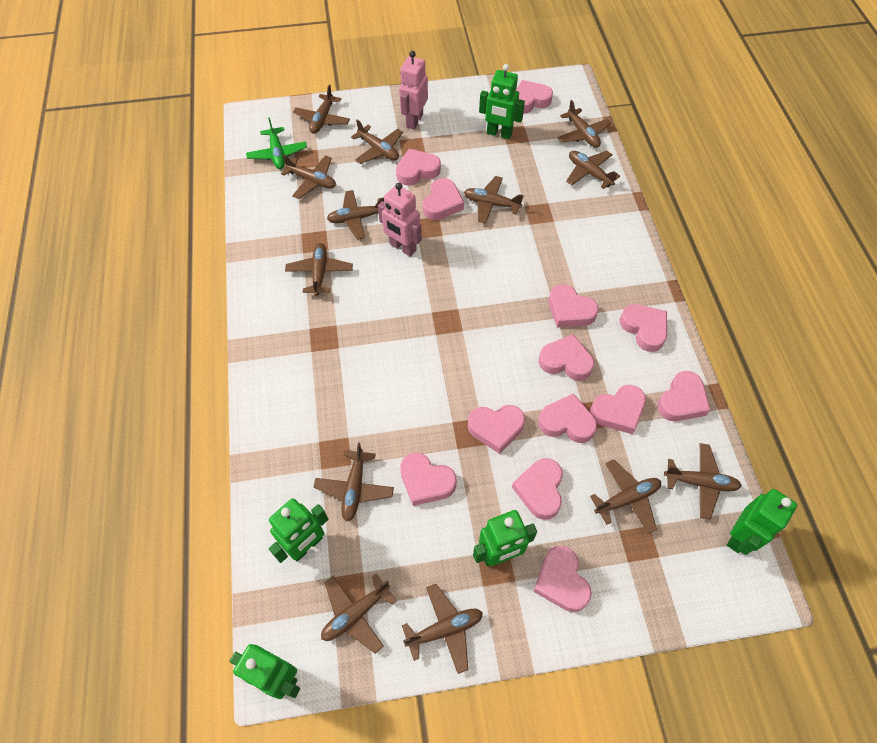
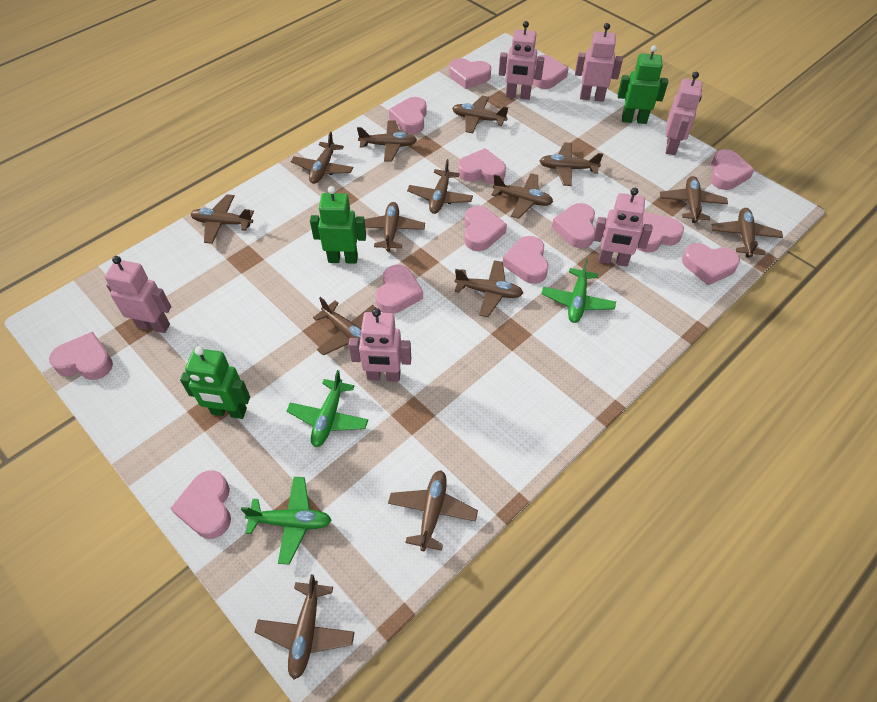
brown plane: [281,155,336,199] [285,243,353,296] [293,84,350,134] [314,442,394,521] [321,574,396,653] [327,190,384,240] [351,119,403,164] [402,584,483,674] [464,176,524,224] [557,100,611,148] [566,151,620,189] [590,460,661,534] [664,443,742,519] = 13 -> [191,194,254,244] [255,574,355,679] [291,132,353,184] [313,297,376,355] [357,120,417,162] [364,202,425,252] [388,470,478,551] [407,159,473,214] [452,95,508,134] [455,260,523,317] [491,173,553,219] [540,142,603,186] [660,176,728,223] [712,208,783,258] = 14
green plane: [246,117,307,169] = 1 -> [241,477,332,564] [287,370,368,447] [541,259,616,323] = 3
green robot: [229,644,300,699] [269,498,328,563] [473,510,537,566] [479,64,525,139] [727,489,797,555] = 5 -> [180,346,250,419] [310,186,366,264] [618,45,668,124] = 3
pink robot: [378,183,422,257] [399,51,428,130] = 2 -> [104,256,171,333] [349,308,411,382] [499,21,544,100] [575,23,623,102] [593,188,653,267] [666,72,702,155] = 6

